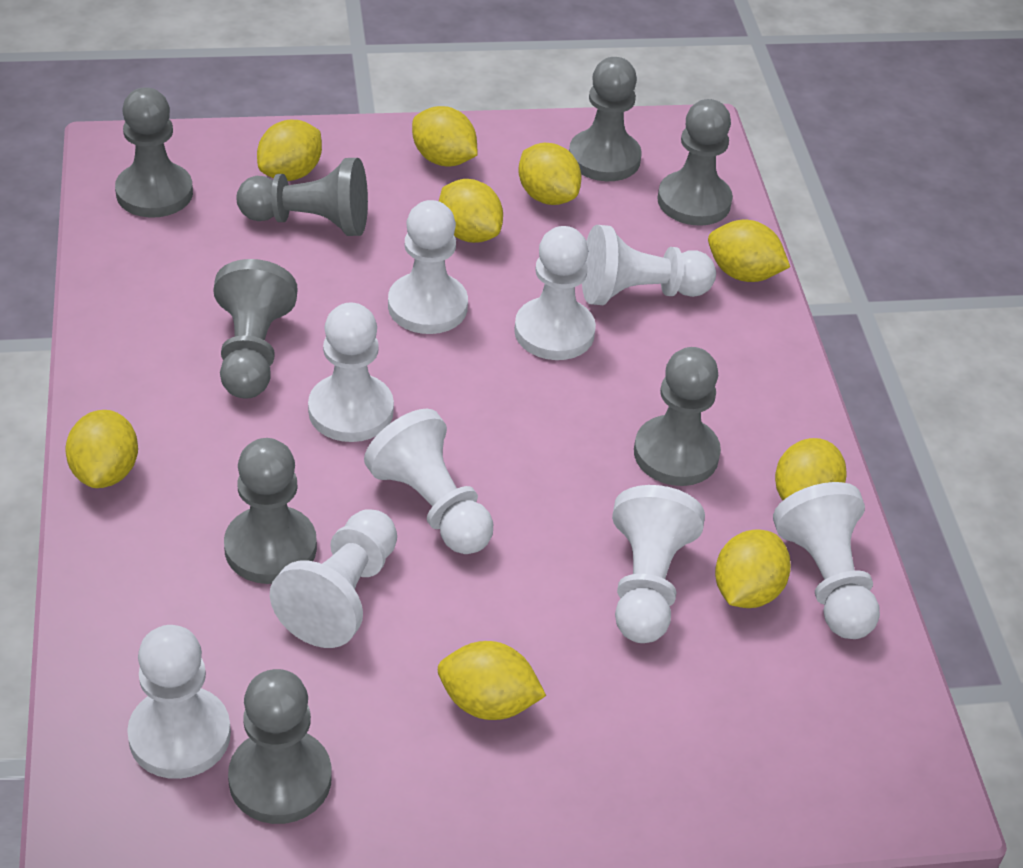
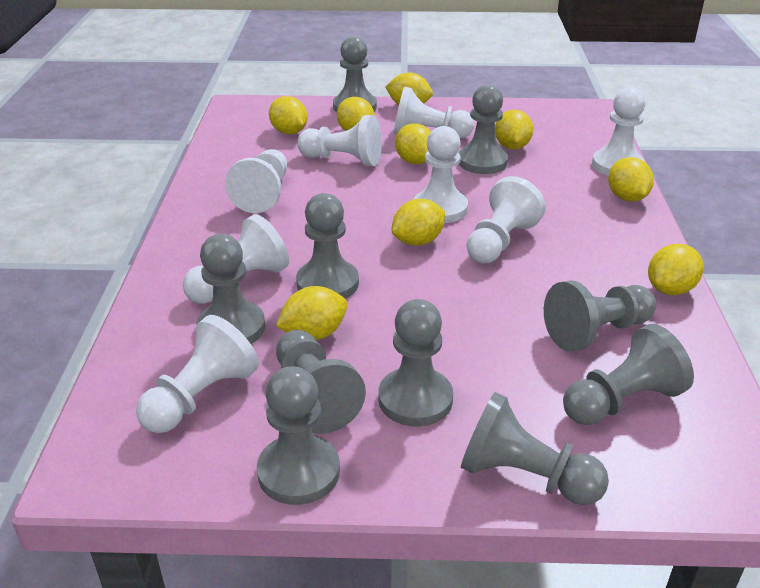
grey pawn: [115,87,193,218] [213,259,298,399] [224,438,317,584] [228,669,332,824] [236,158,368,236] [569,57,642,181] [634,347,721,486] [657,99,733,226] = 8 -> [197,234,265,344] [257,366,340,505] [276,330,366,434] [296,193,359,299] [333,36,377,112] [378,299,453,427] [459,84,508,174] [461,392,609,505] [544,280,656,351] [563,324,694,425] = 10
white pawn: [127,625,231,779] [270,509,397,648] [308,302,394,442] [364,409,493,554] [388,200,468,334] [514,226,596,360] [582,225,716,305] [612,485,705,643] [773,482,880,639] = 9 -> [136,315,259,433] [183,214,289,304] [225,149,287,213] [297,115,382,166] [394,86,474,138] [414,126,468,223] [466,176,546,263] [592,88,646,175] = 8

